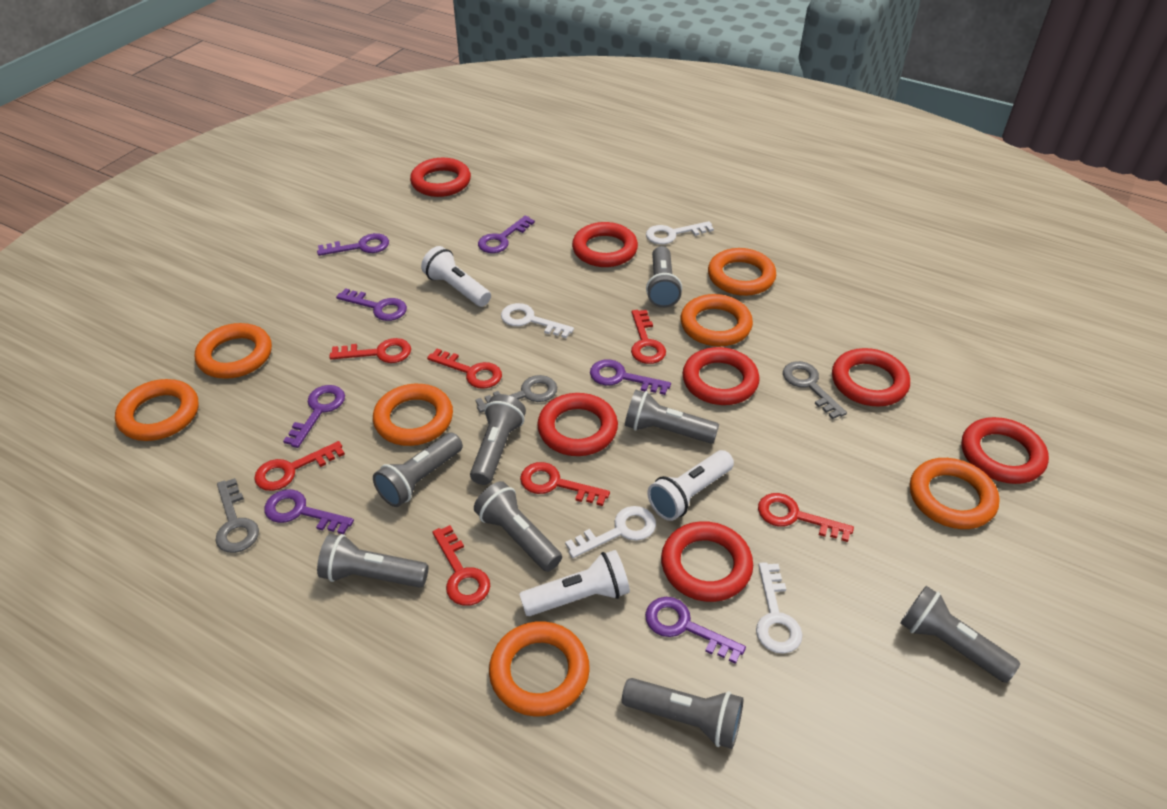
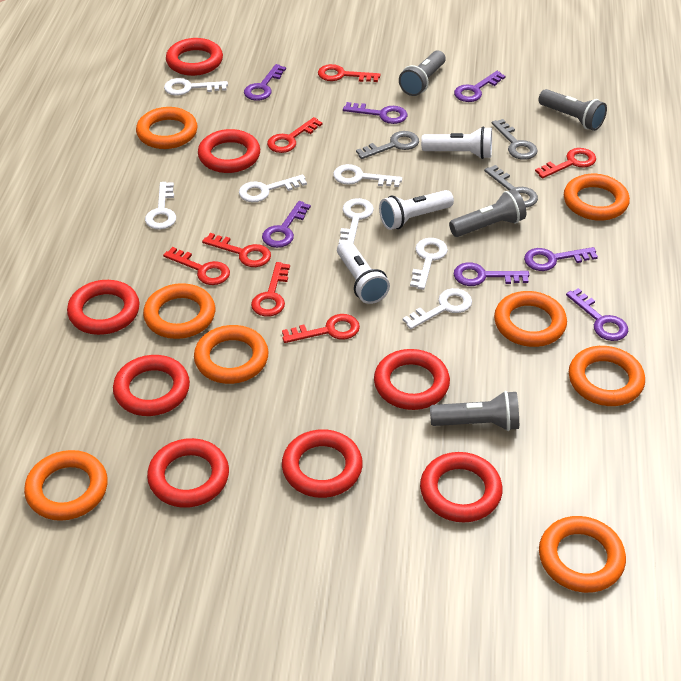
grey flashlight: [317,534,429,588] [373,433,463,507] [470,394,526,485] [474,481,562,572] [622,678,743,749] [625,390,719,444] [646,246,682,308] [900,586,1020,683] = 8 -> [399,50,446,96] [430,391,519,431] [449,189,526,237] [538,89,607,131] = 4
orange ring: [115,379,199,441] [195,323,272,379] [373,384,453,446] [489,621,590,717] [680,294,753,347] [708,248,776,296] [910,458,1000,529] = 7 -> [24,450,108,521] [136,107,198,149] [143,283,215,339] [194,325,269,384] [494,291,567,347] [539,516,626,593] [564,174,630,221] [569,346,645,406] = 8
red ring: [410,158,471,197] [537,393,618,456] [572,222,638,267] [661,521,753,602] [682,347,760,405] [832,348,910,407] [962,417,1049,484] = 7 -> [67,280,140,335] [113,355,190,416] [147,438,229,508] [166,38,223,76] [198,129,260,173] [282,429,363,498] [374,349,450,410] [420,452,503,522] = 8
white key: [501,303,574,338] [565,506,656,558] [646,221,714,244] [756,562,802,654] = 4 -> [145,182,176,230] [164,78,228,96] [239,175,307,202] [333,164,402,187] [339,198,374,244] [403,288,472,329] [410,238,448,290] = 7

